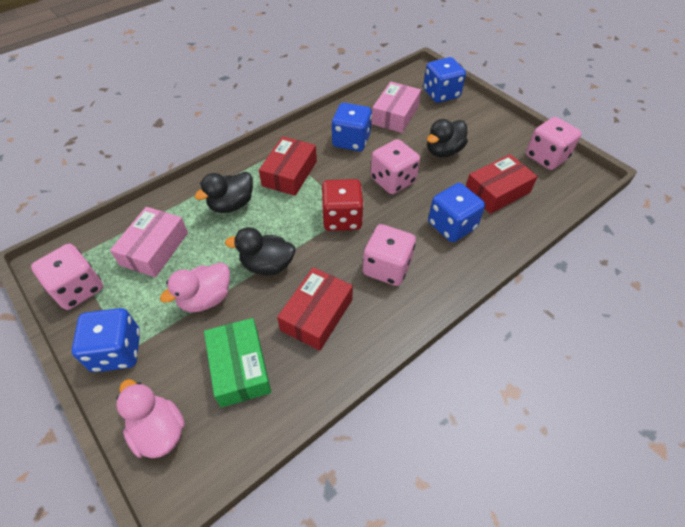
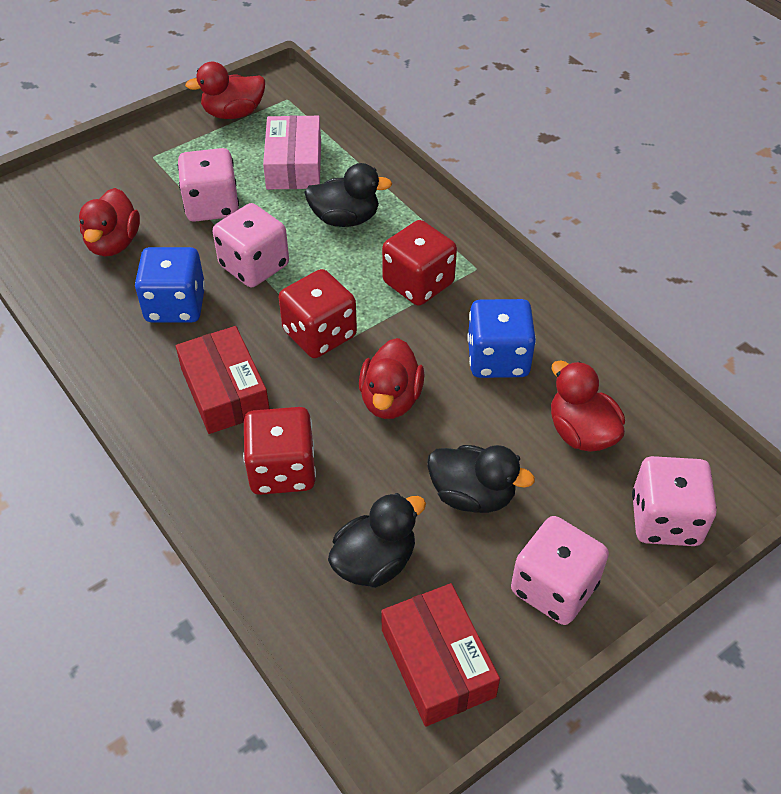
blue dice: [72,308,140,372] [332,103,372,151] [423,57,466,103] [428,183,485,242] = 4 -> [135,247,205,323] [467,299,536,378] = 2
green box: [204,318,271,408] = 1 -> none = 0
pink box: [110,207,188,277] [371,81,421,133] = 2 -> [263,115,321,189] = 1
pink duck: [116,379,185,458] [160,262,230,312] = 2 -> none = 0
red box: [259,136,317,196] [277,267,353,351] [466,154,538,214] = 3 -> [176,326,270,434] [381,583,500,727] = 2
red dice: [322,179,364,231] = 1 -> [243,407,316,495] [279,269,357,358] [382,220,457,306] = 3
red duck: none = 0 -> [79,188,140,256] [185,62,265,119] [359,338,424,419] [551,360,625,452] = 4

